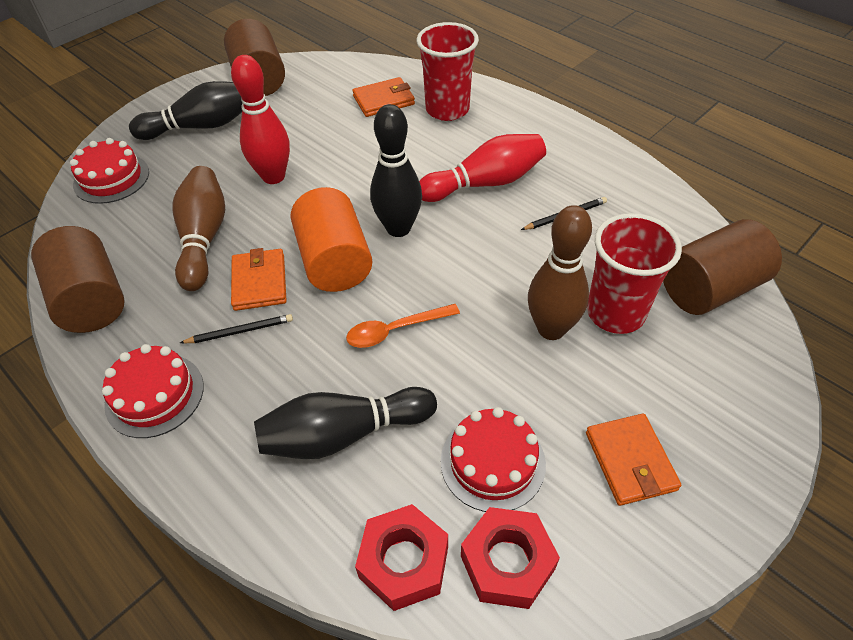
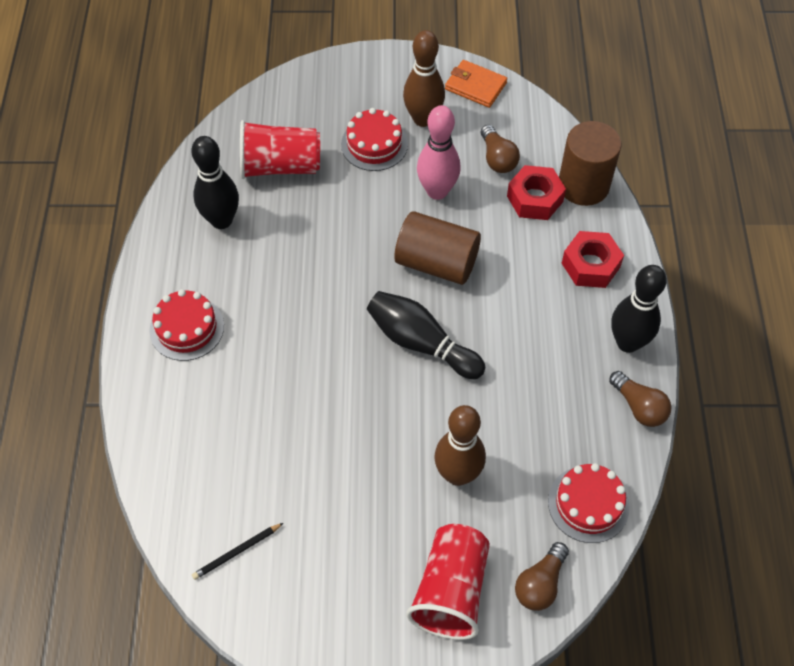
black pencil: [180,314,293,343] [521,197,607,230] = 2 -> [192,523,283,580] = 1
brown cylinder: [31,226,125,333] [224,19,285,96] [663,219,782,315] = 3 -> [394,211,481,285] [559,121,621,206] = 2
brown light bulb: none = 0 -> [481,125,520,173] [515,542,569,611] [609,371,671,427] = 3
orange cylinder: [290,187,372,292] = 1 -> none = 0
orange spoon: [346,304,460,348] = 1 -> none = 0
orange wallet: [231,248,287,311] [352,77,415,117] [586,414,681,506] = 3 -> [445,60,507,108] = 1
pink bowling pin: none = 0 -> [417,105,461,200] = 1
red bowling pin: [231,55,290,184] [419,134,546,202] = 2 -> none = 0

